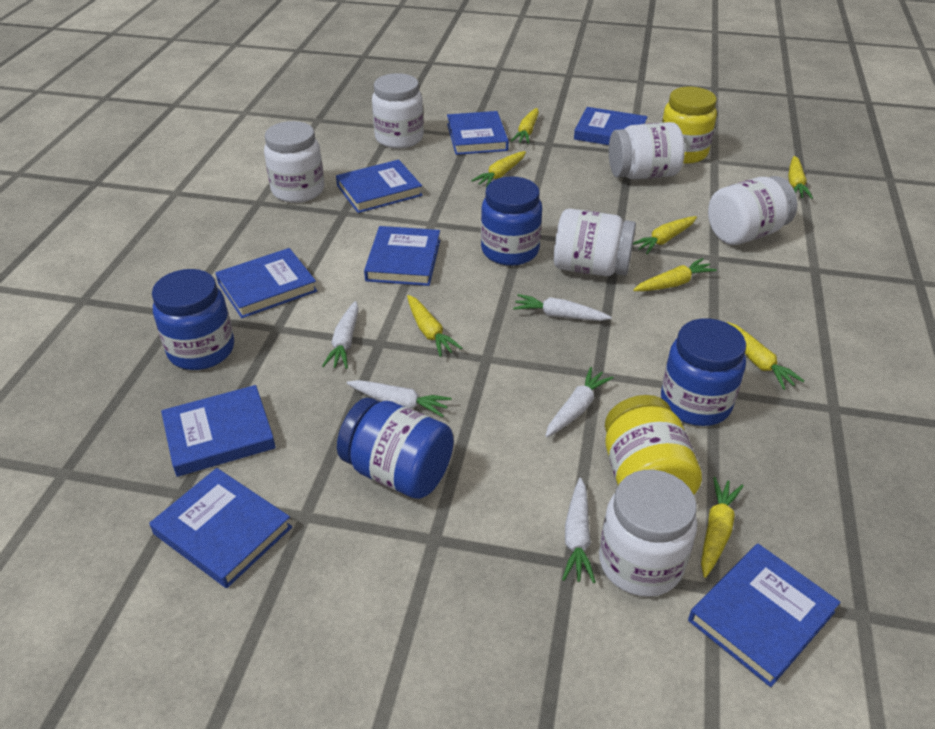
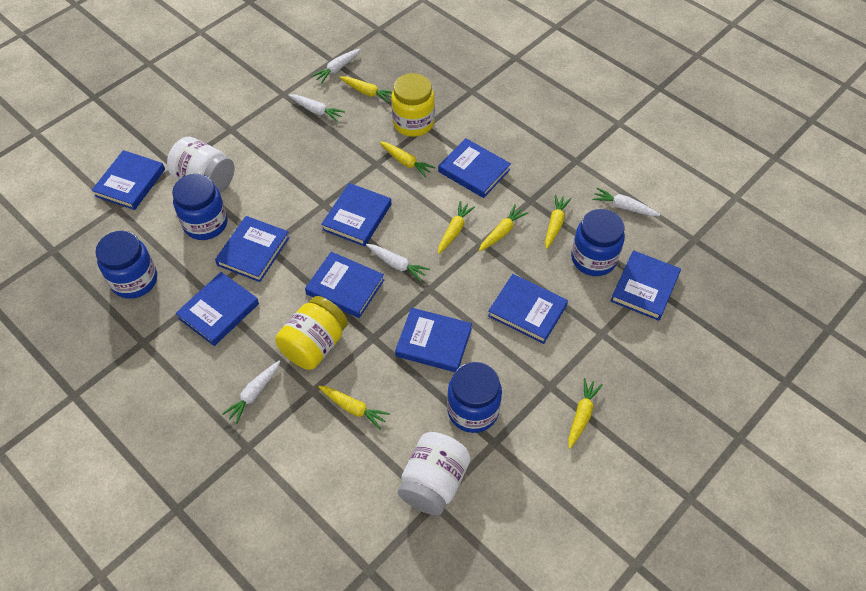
blue book: [149,468,292,588] [161,385,276,477] [215,248,317,318] [336,160,422,213] [364,226,440,286] [447,111,509,155] [574,107,648,145] [688,544,840,687] = 8 -> [92,150,165,210] [176,272,259,346] [215,216,290,282] [305,252,384,318] [321,183,391,247] [395,308,472,372] [438,138,511,198] [488,274,568,344] [611,250,681,321] = 9
white jar: [264,121,324,203] [372,73,424,149] [554,209,636,276] [599,470,697,597] [609,122,685,180] [708,176,797,245] = 6 -> [167,136,234,193] [398,432,471,515] = 2
yellow carrot: [407,295,462,357] [471,151,526,188] [511,108,539,144] [633,216,697,254] [633,258,717,291] [701,477,744,578] [726,322,804,390] [788,156,813,199] = 8 -> [318,386,390,429] [339,76,392,103] [379,142,435,178] [438,201,475,254] [479,204,528,252] [545,194,571,249] [568,378,603,449] = 7

